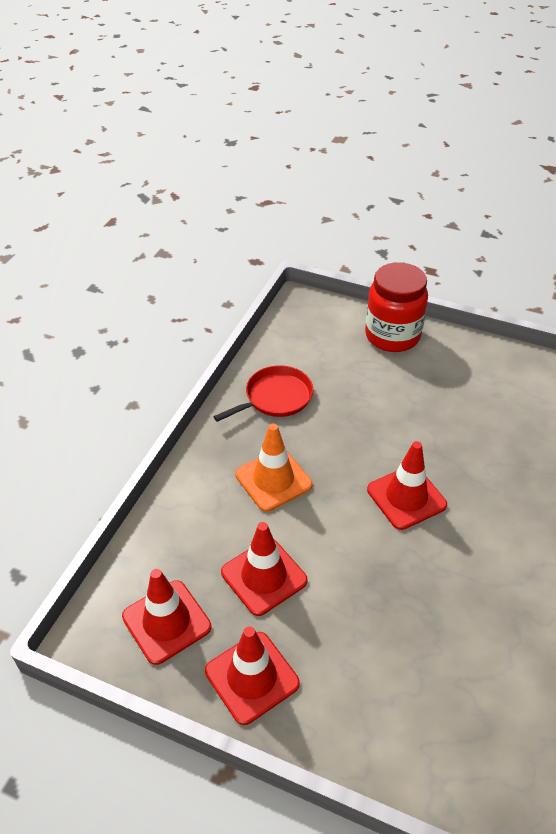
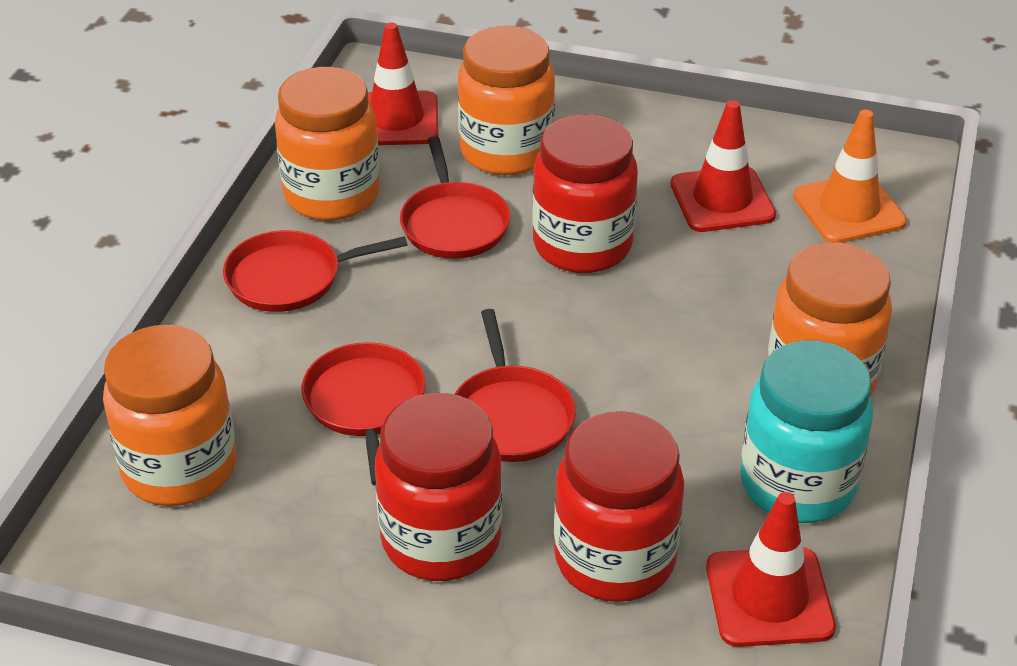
orange jar: none = 0 -> [103,325,236,506] [275,67,380,221] [458,26,555,175] [768,242,892,397] = 4
red jar: [365,262,428,352] = 1 -> [375,393,502,581] [532,114,638,273] [554,411,684,602] = 3
red pan: [214,365,313,422] = 1 -> [223,230,408,312] [302,342,426,486] [400,136,510,259] [454,309,576,462] = 4
red traffic cone: [122,569,211,665] [205,626,300,725] [221,522,308,616] [367,441,447,530] = 4 -> [368,22,438,145] [670,100,776,232] [706,492,836,647] = 3
turquoise jar: none = 0 -> [740,340,873,523] = 1

